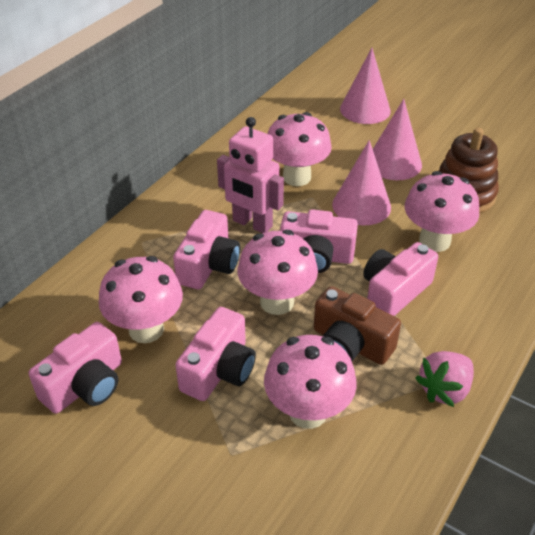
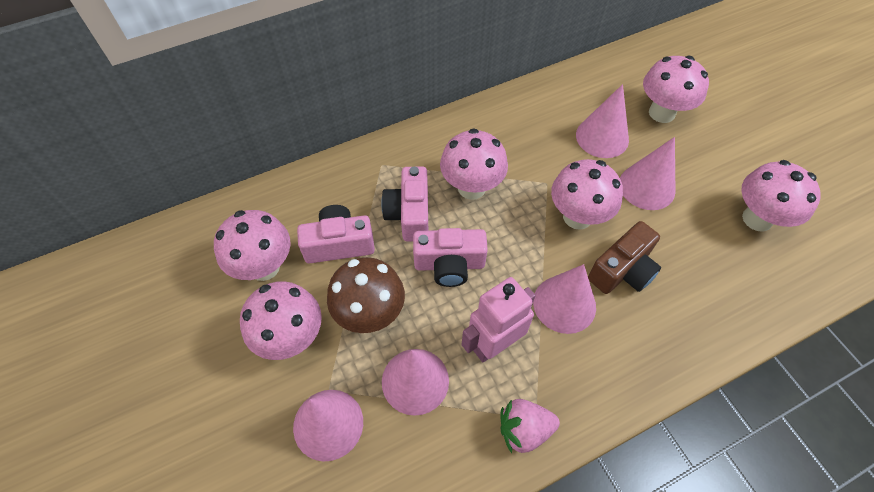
brown mushroom: none = 0 -> [327,257,405,333] = 1
brown stacking toy: [438,128,499,213] = 1 -> none = 0
pink camera: [28,322,122,414] [173,210,240,289] [175,307,256,401] [280,209,358,273] [363,242,438,316] = 5 -> [297,205,375,263] [381,166,428,242] [413,228,488,287] = 3
pink cone: [332,140,391,225] [340,48,391,124] [373,99,422,180] = 3 -> [293,390,363,461] [382,349,449,416] [533,264,596,334] [576,84,629,158] [620,137,675,210] = 5
pink mushroom: [99,256,183,343] [237,230,318,315] [264,335,357,429] [267,112,332,186] [405,171,479,252] = 5 -> [214,210,291,281] [240,281,322,360] [440,128,508,200] [551,159,623,230] [643,56,709,123] [741,160,821,232] = 6

